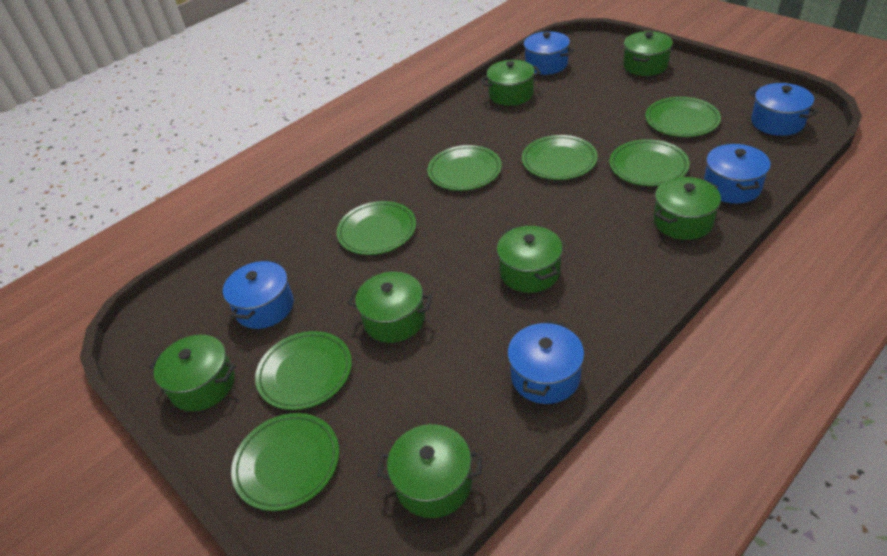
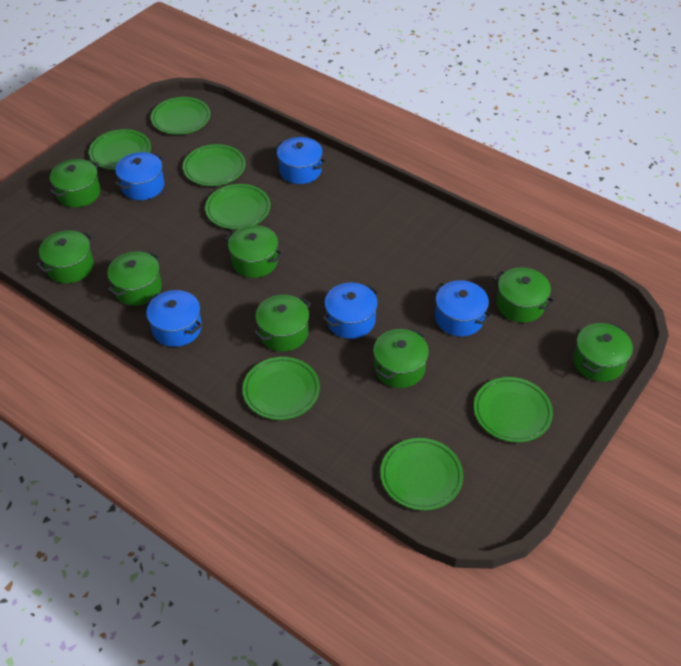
green pot: [149,335,235,411] [348,272,432,343] [378,424,482,518] [481,60,541,106] [497,226,563,293] [623,31,673,76] [654,177,721,240] = 7 -> [36,230,94,283] [49,159,101,208] [107,251,162,306] [224,225,283,278] [254,295,311,352] [373,329,429,388] [493,267,555,323] [573,323,633,382] = 8

